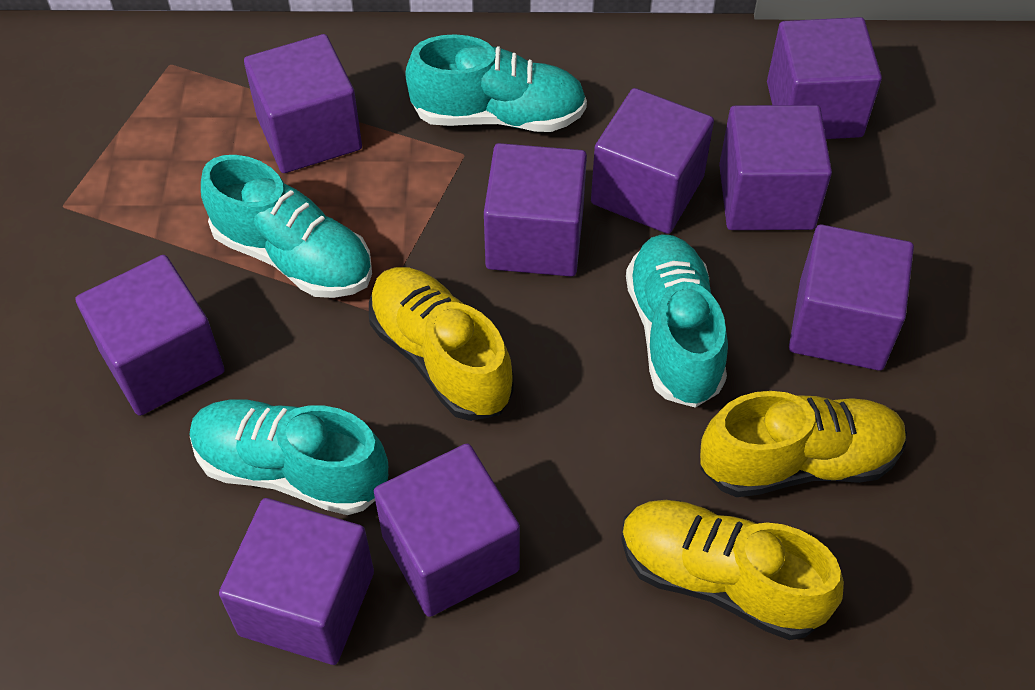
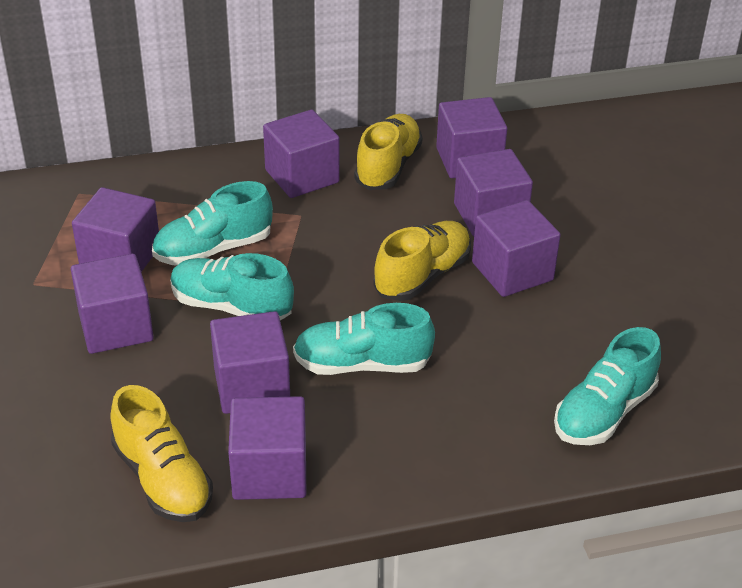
purple cube: [75,255,225,416] [219,498,374,665] [244,34,362,173] [374,444,520,617] [484,143,587,277] [591,88,714,234] [719,105,832,230] [767,17,882,139] [789,225,914,371] = 9 -> [71,254,154,354] [72,187,159,272] [210,311,290,414] [228,396,306,500] [263,110,339,198] [436,97,507,178] [454,149,533,237] [472,200,561,297] = 8

